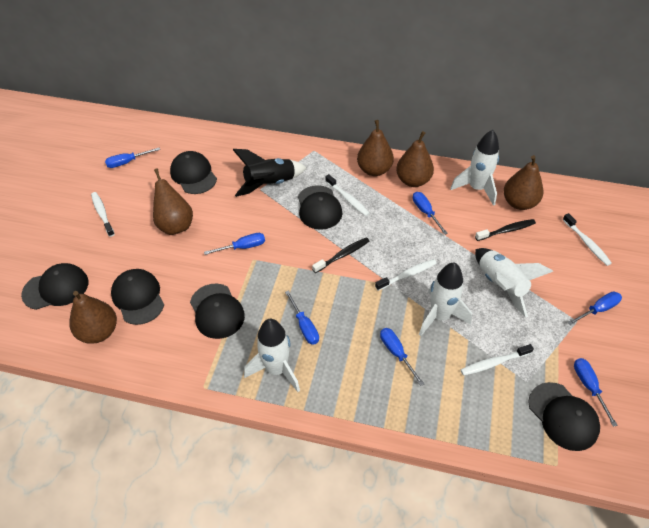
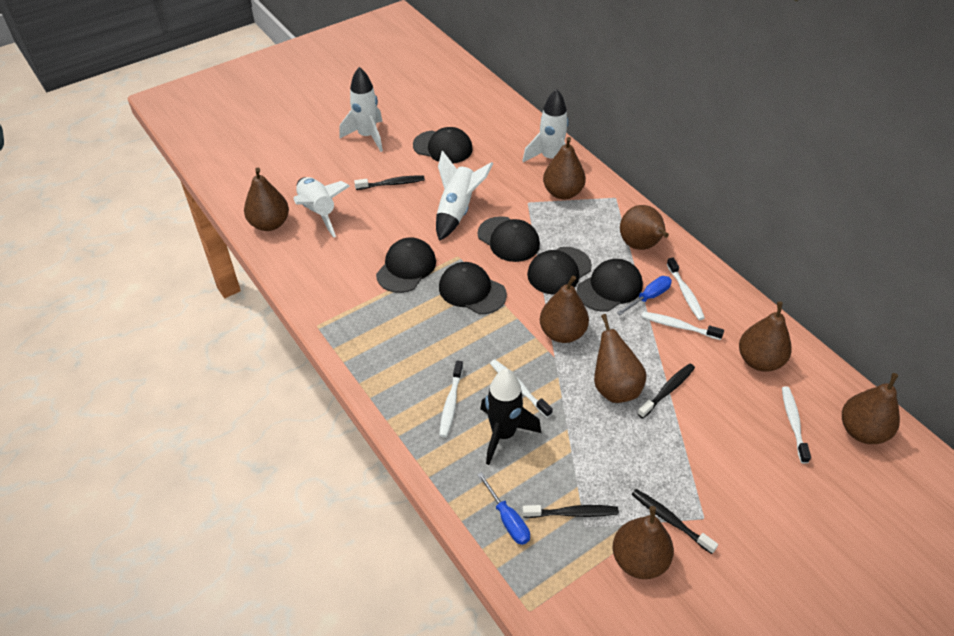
black toothbrush: [312,237,369,273] [475,219,536,241] = 2 -> [354,176,425,190] [522,505,619,518] [631,489,718,554] [637,364,695,418] = 4
blue screwdriver: [105,148,160,168] [204,233,265,255] [285,290,319,345] [380,328,424,386] [413,192,448,235] [568,292,622,325] [574,358,618,427] = 7 -> [477,472,530,545] [617,276,672,315] = 2
brown pear: [69,291,117,344] [153,169,193,235] [357,120,394,176] [396,131,434,187] [504,155,543,210] = 5 -> [244,168,289,231] [540,276,589,343] [543,137,586,199] [594,314,647,403] [613,506,674,579] [620,205,669,250] [739,301,792,372] [842,373,900,444] = 8

